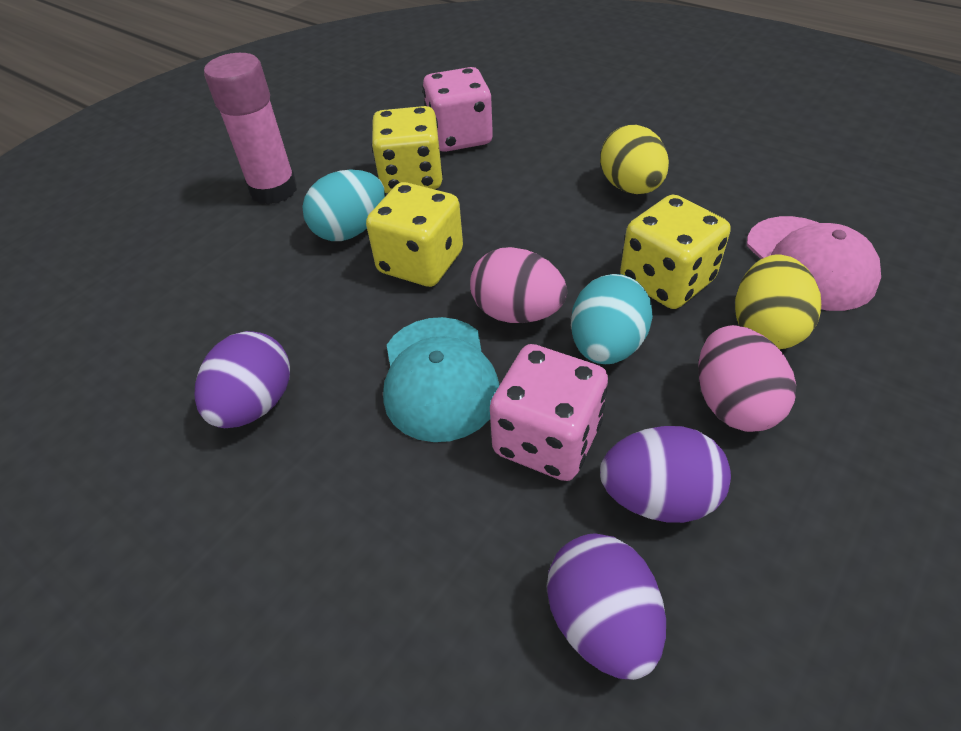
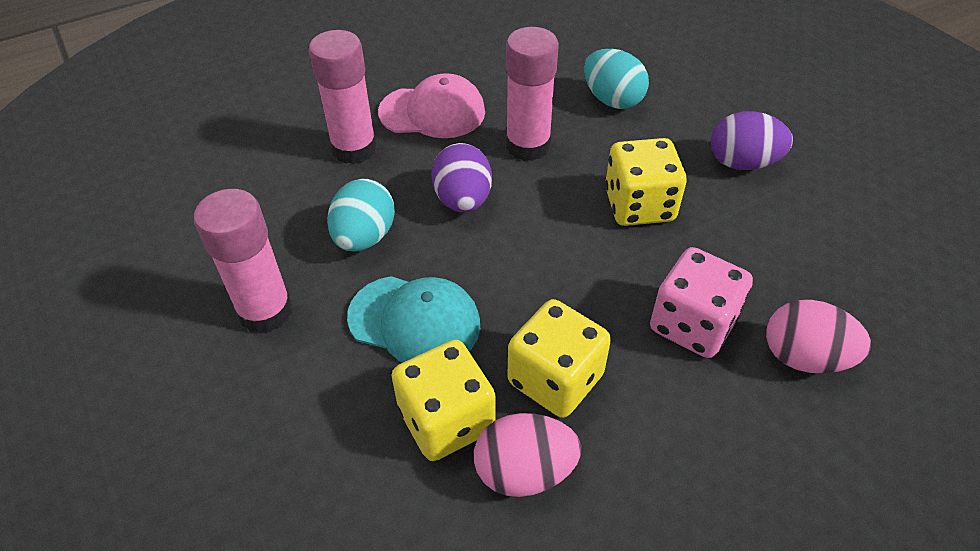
pink dice: [423,67,493,152] [490,344,608,481] = 2 -> [650,247,753,358] = 1
pink glue stick: [204,53,297,205] = 1 -> [194,189,292,334] [309,30,377,164] [506,27,559,161] = 3
purple egg: [195,331,290,428] [547,533,666,680] [600,426,731,523] = 3 -> [431,143,492,213] [711,111,793,170] = 2
yellow egg: [600,125,669,194] [735,255,821,349] = 2 -> none = 0

